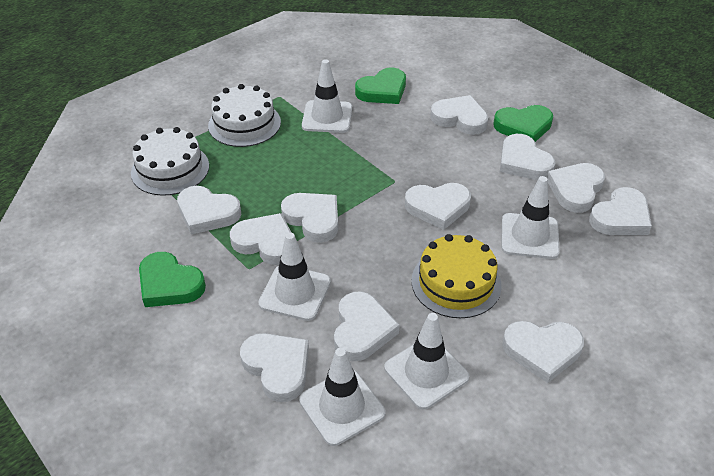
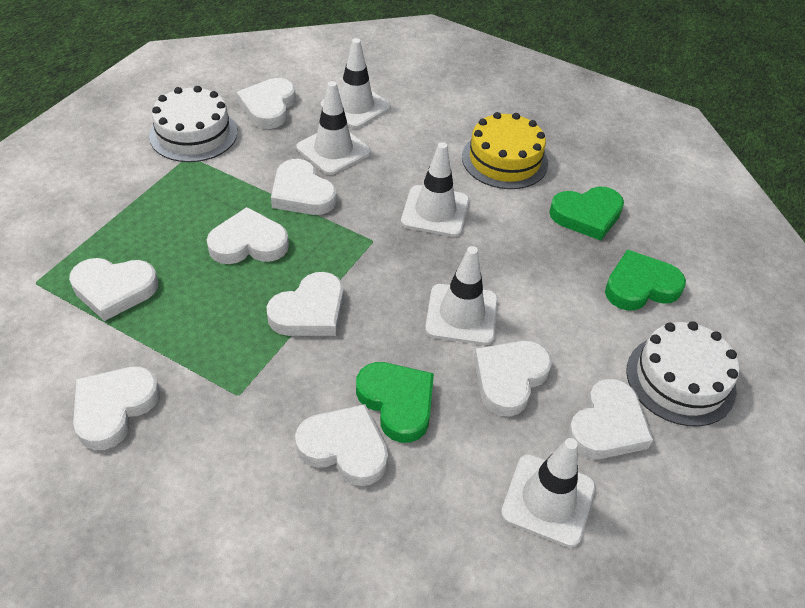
white heart: [177,186,241,235] [230,213,292,265] [240,333,309,402] [281,193,338,243] [334,291,400,361] [405,183,471,230] [430,95,488,135] [500,134,555,180] [502,321,584,383] [547,163,605,213] [589,187,652,235] = 11 -> [69,258,158,321] [73,366,160,450] [207,207,289,264] [237,78,296,129] [266,272,343,336] [271,159,336,215] [295,404,388,486] [474,341,552,416] [567,379,653,459] = 9

